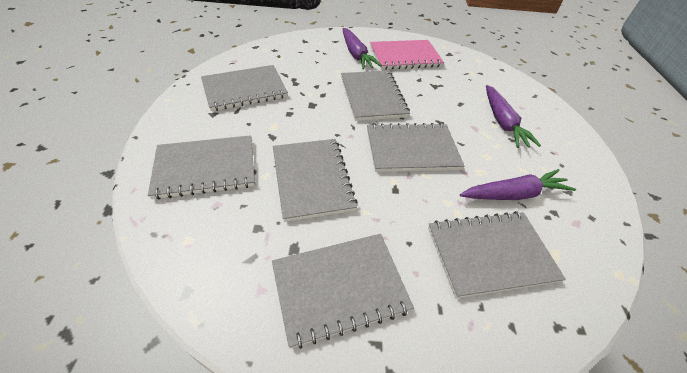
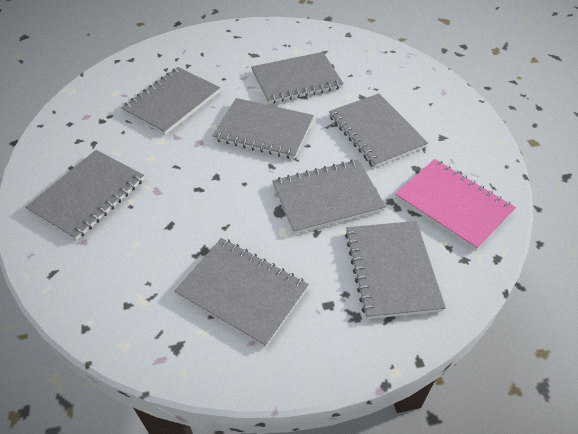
grey notebook: [148,135,255,200] [201,65,288,111] [272,234,414,349] [273,139,357,222] [341,71,410,121] [367,123,464,172] [428,211,566,298] = 7 -> [25,150,144,241] [121,67,220,135] [174,238,309,348] [213,98,314,159] [251,52,344,104] [272,159,386,234] [329,93,428,167] [345,221,446,319] = 8
purple carrot: [342,28,382,69] [460,169,576,200] [486,85,541,148] = 3 -> none = 0

